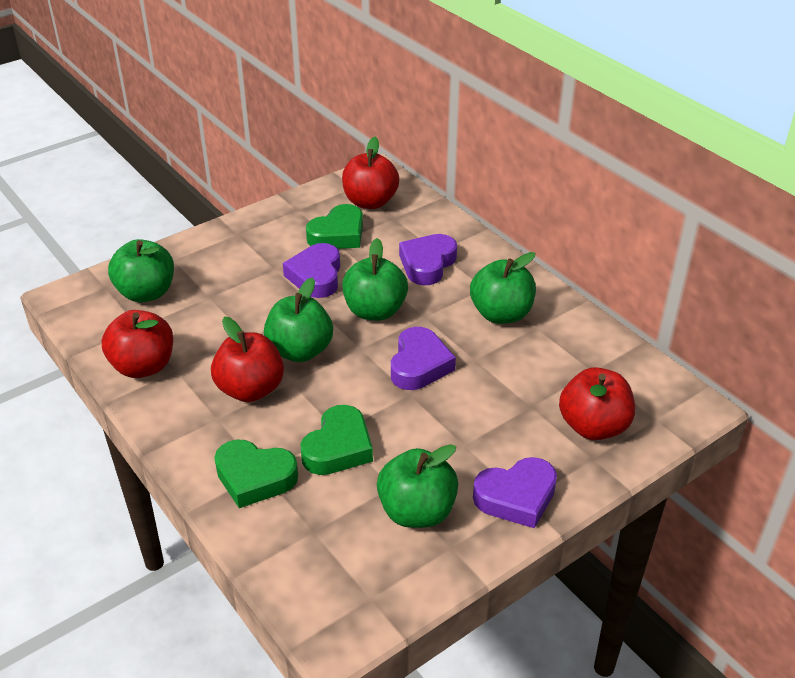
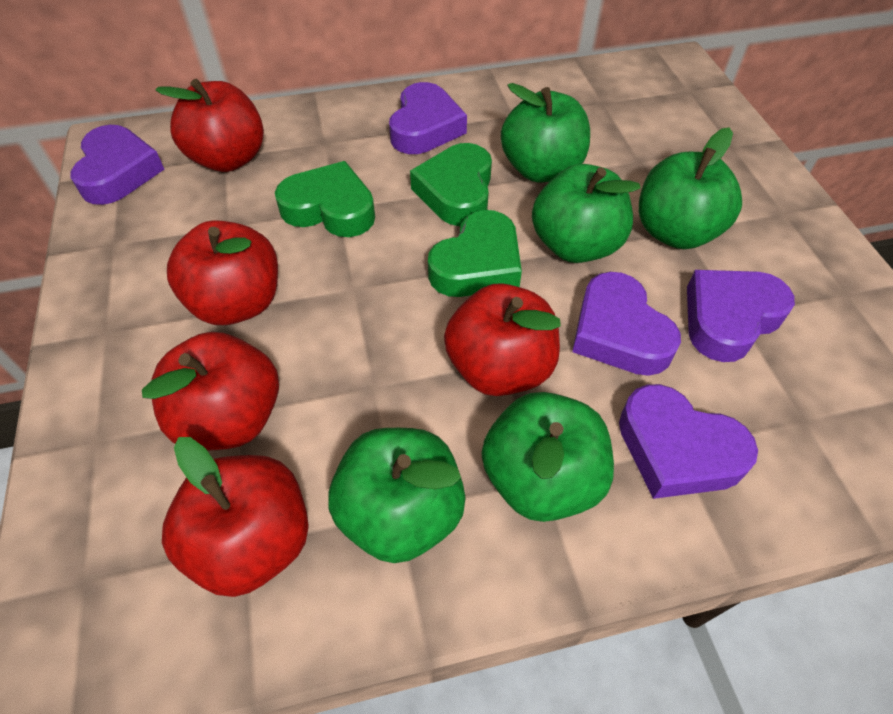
purple heart: [283,243,340,298] [391,327,456,390] [399,234,457,285] [473,457,557,528] = 4 -> [70,125,165,205] [389,82,467,154] [572,272,681,376] [619,384,758,499] [687,270,795,362] = 5
red apple: [102,310,173,378] [211,317,284,402] [342,137,399,209] [559,367,635,440] = 4 -> [142,332,279,451] [155,79,264,172] [162,437,309,597] [167,220,278,325] [444,283,561,396] = 5

